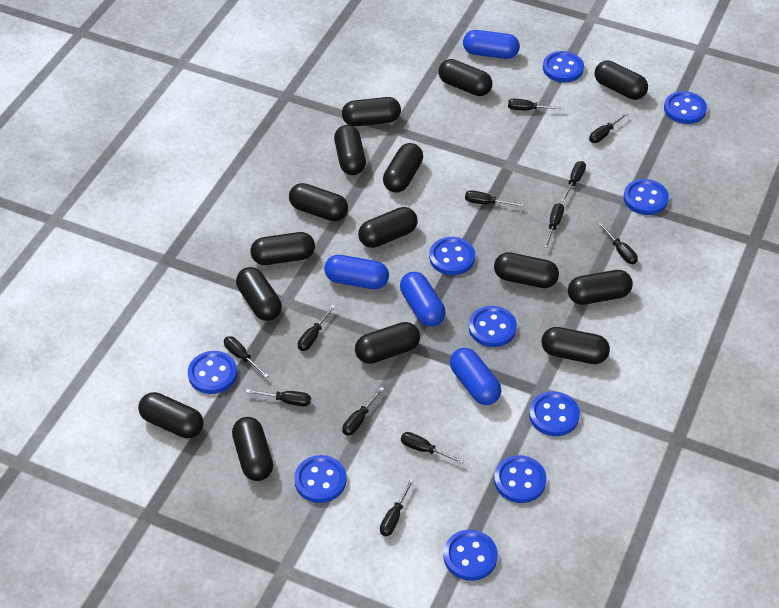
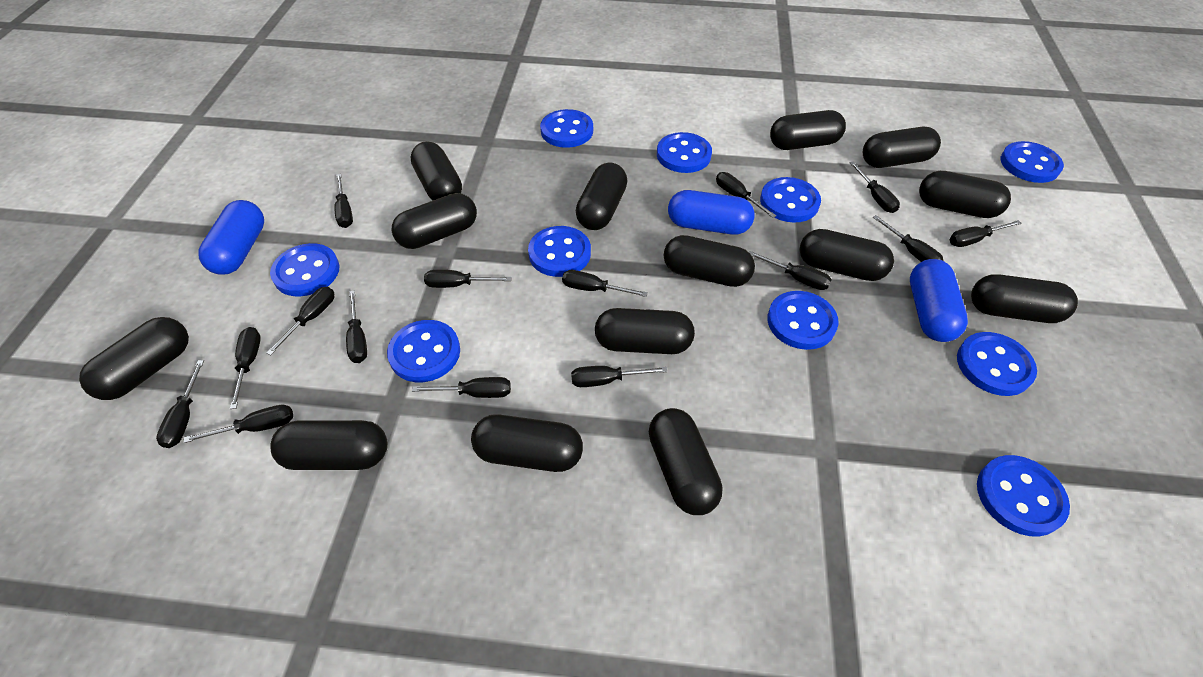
black capsule: [138,392,204,439] [232,417,273,481] [236,267,282,321] [251,232,315,265] [289,183,348,221] [334,125,366,175] [342,97,401,126] [355,322,420,364] [358,207,418,248] [383,143,423,193] [438,59,492,96] [494,252,559,288] [541,327,610,364] [568,270,633,305] [594,60,648,100] = 15 -> [79,317,189,400] [270,420,388,470] [392,193,477,249] [411,141,462,200] [471,414,583,472] [576,162,627,230] [595,308,695,354] [649,408,722,515] [664,235,755,287] [770,110,846,150] [800,229,894,281] [863,127,941,168] [919,171,1011,218] [971,274,1078,323] = 14
black screwdriver: [224,336,269,378] [246,389,311,406] [298,305,335,351] [342,387,384,436] [380,479,414,536] [401,432,464,464] [465,190,524,207] [508,99,564,110] [544,203,564,248] [561,161,586,202] [589,112,629,143] [598,222,638,264] = 12 -> [156,360,204,448] [184,404,293,443] [230,327,261,409] [266,287,334,355] [334,174,353,228] [346,290,367,363] [412,377,511,398] [424,270,512,288] [562,270,648,297] [571,366,667,387] [716,172,776,218] [749,251,832,290] [849,161,900,213] [873,215,943,262] [949,220,1022,247] = 15
blue capsule: [324,255,389,289] [400,272,445,327] [450,348,501,405] [463,30,520,59] = 4 -> [198,200,264,275] [668,190,755,235] [910,259,968,342] = 3

